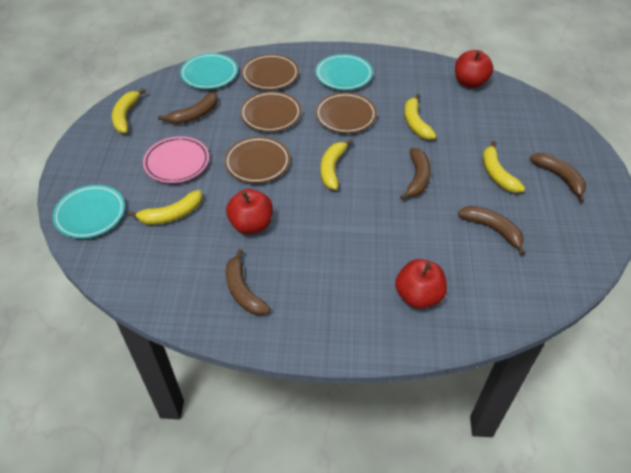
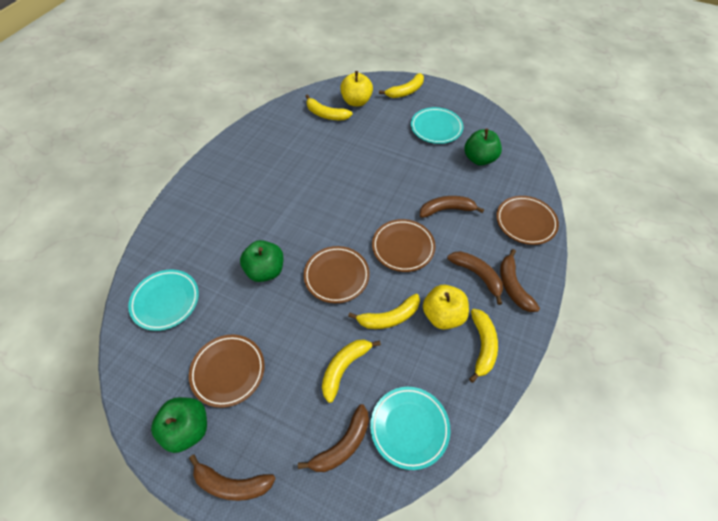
green apple: none = 0 -> [151,397,207,453] [240,240,284,282] [465,129,502,166] = 3
pink plate: [143,136,209,183] = 1 -> none = 0
red apple: [226,189,273,234] [395,259,447,309] [455,50,493,88] = 3 -> none = 0
yellow apple: none = 0 -> [340,71,373,106] [423,285,469,330] = 2

